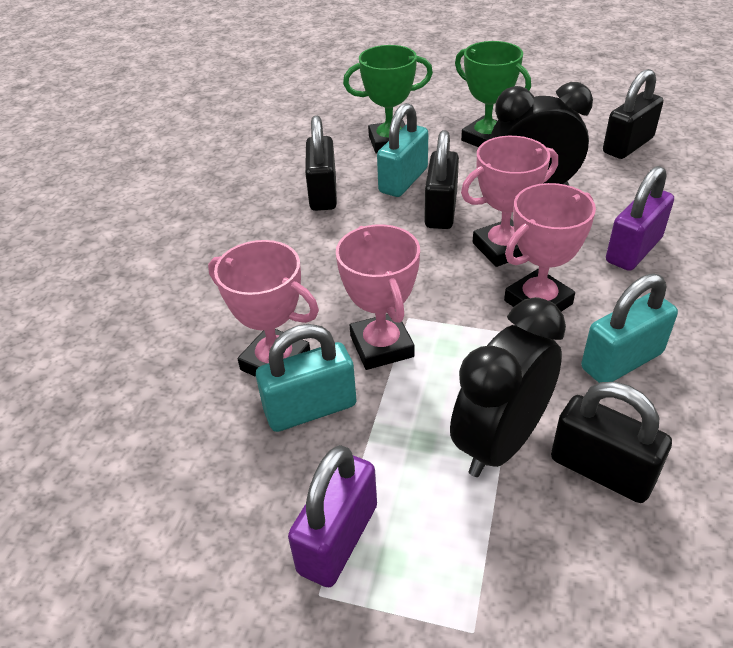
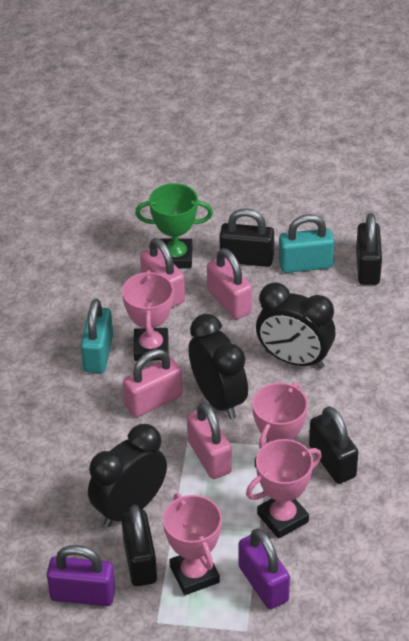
black clock: [450,297,566,477] [490,82,593,186] = 2 -> [88,424,167,527] [188,314,248,419] [256,282,336,369] = 3
green trophy: [343,45,433,154] [455,41,531,147] = 2 -> [135,183,213,268] = 1
pink padlock: none = 0 -> [123,349,183,417] [140,238,185,308] [187,402,232,479] [207,248,252,319] = 4
turquoise padlock: [256,324,357,432] [377,103,428,197] [581,274,678,383] = 3 -> [81,299,113,373] [279,214,335,273] = 2

